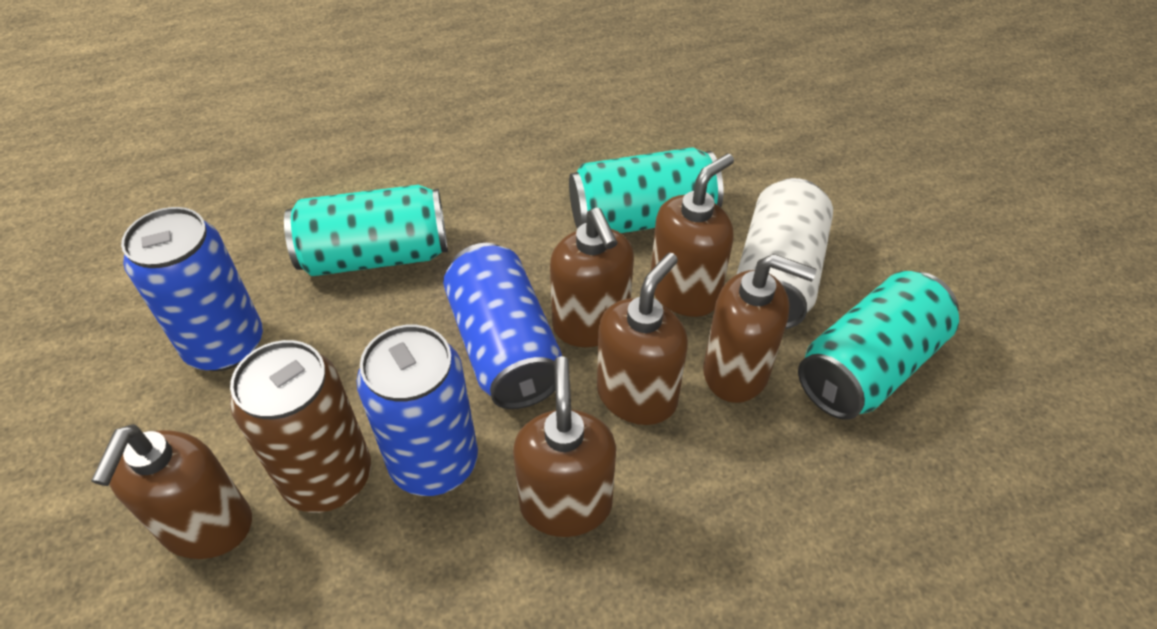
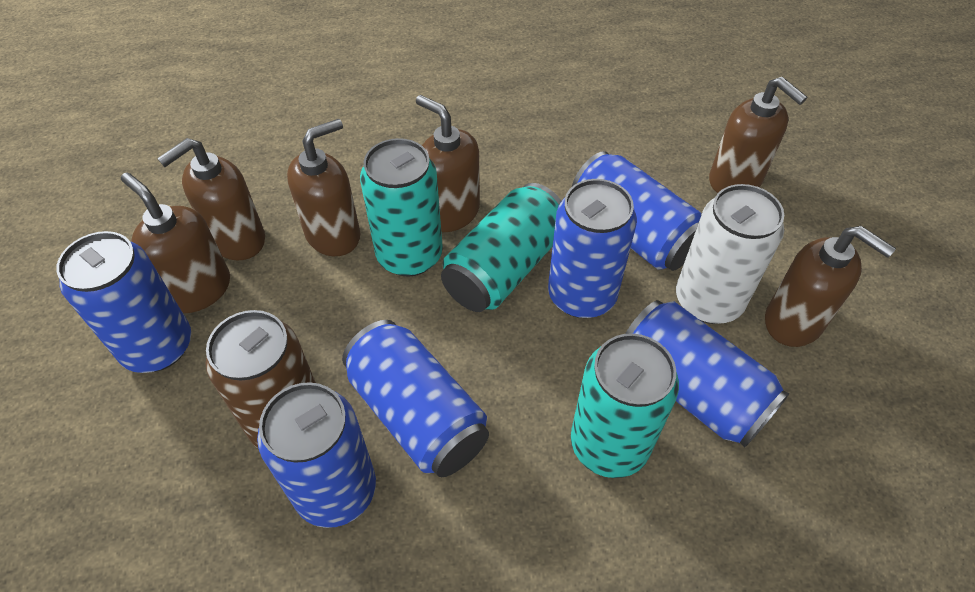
blue can: [121,207,263,371] [356,325,478,496] [443,243,562,409] = 3 -> [56,231,191,373] [257,382,376,528] [342,320,489,477] [548,179,637,318] [572,151,702,271] [625,300,789,448] = 6

